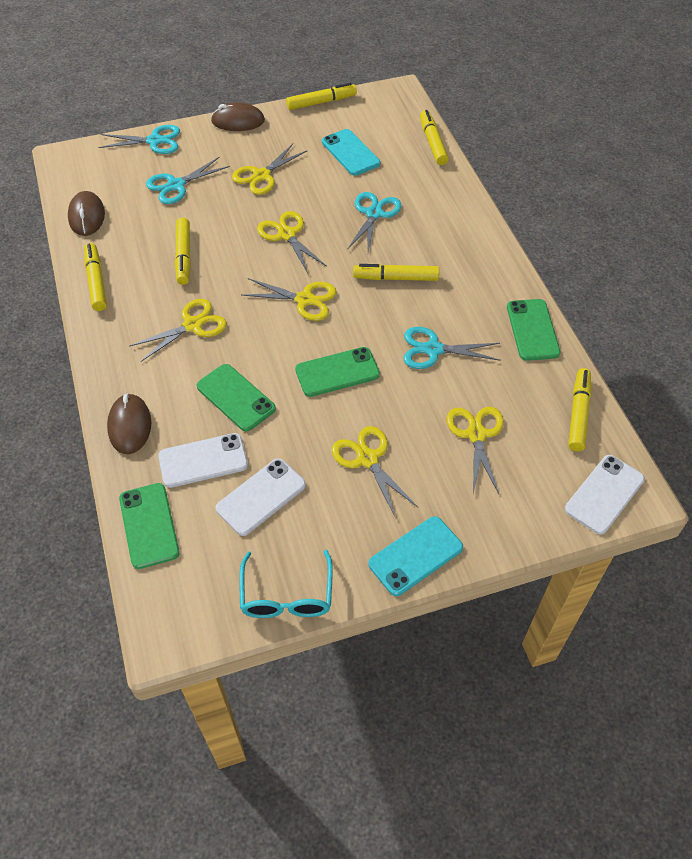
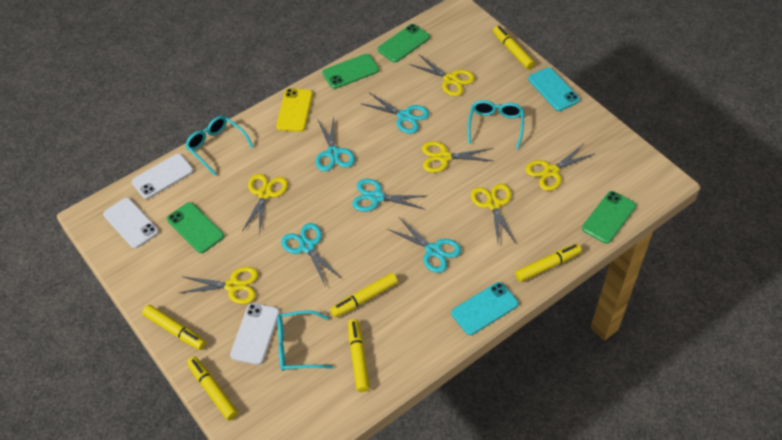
brown mouse: [68,191,105,236] [107,393,151,454] [211,102,265,131] = 3 -> none = 0
turquoise glasses: [239,550,333,618] = 1 -> [185,116,253,175] [277,310,333,371] [467,100,524,149] = 3
turquoise scissors: [98,125,180,154] [146,157,230,204] [347,192,402,252] [403,327,501,369] = 4 -> [281,223,342,287] [315,116,355,171] [352,179,425,212] [360,93,429,134] [387,217,461,273] = 5
yellow phone: none = 0 -> [276,88,313,132] = 1

